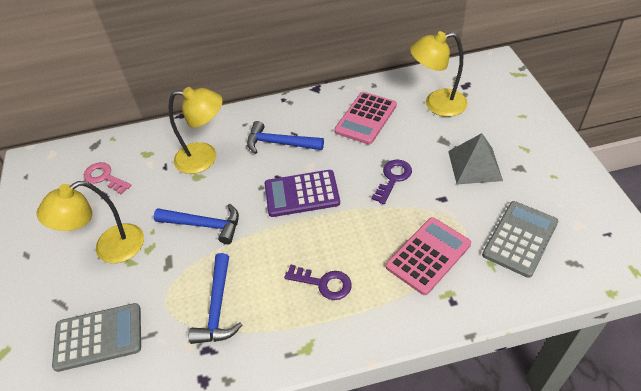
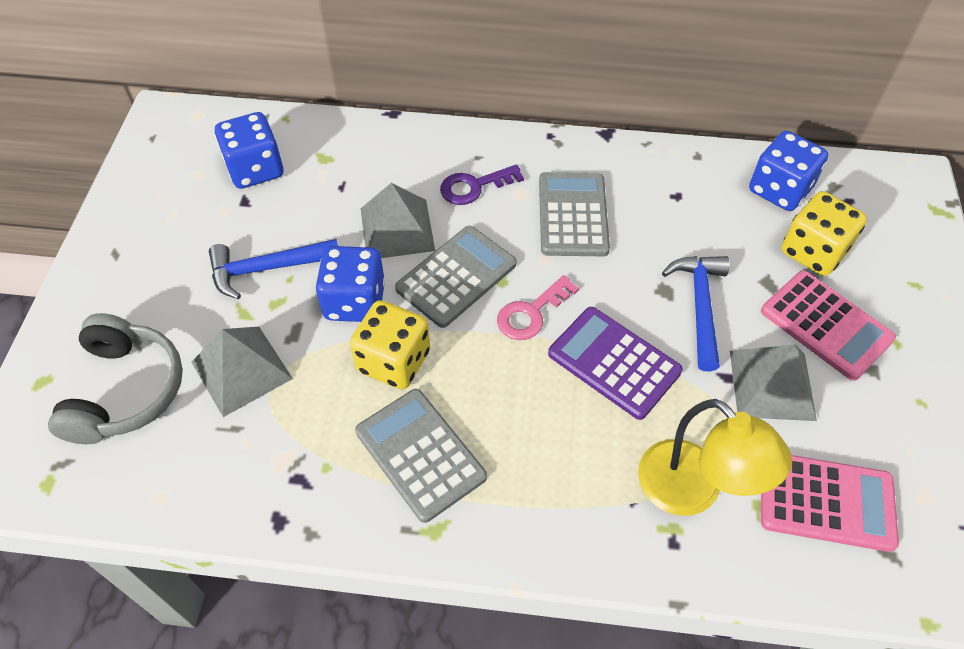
blue dice: none = 0 -> [215,112,283,189] [315,246,385,322] [749,131,828,211] = 3
blue hammer: [154,204,239,244] [189,253,242,344] [247,121,324,154] = 3 -> [209,239,338,299] [662,256,730,372] = 2
grey calculator: [52,303,141,372] [482,201,558,278] = 2 -> [355,389,487,523] [395,226,517,328] [539,172,610,256] = 3
grey headphones: none = 0 -> [48,313,183,444] = 1
grey pyramid: [448,133,503,184] = 1 -> [191,327,293,417] [361,183,435,258] [730,344,817,421] = 3
purple key: [284,265,352,300] [371,159,412,204] = 2 -> [440,164,524,205] = 1
yellow dice: none = 0 -> [350,300,430,389] [781,191,867,276] = 2
yellow lamp: [37,181,144,263] [168,87,223,174] [410,31,468,117] = 3 -> [638,399,792,516] = 1

